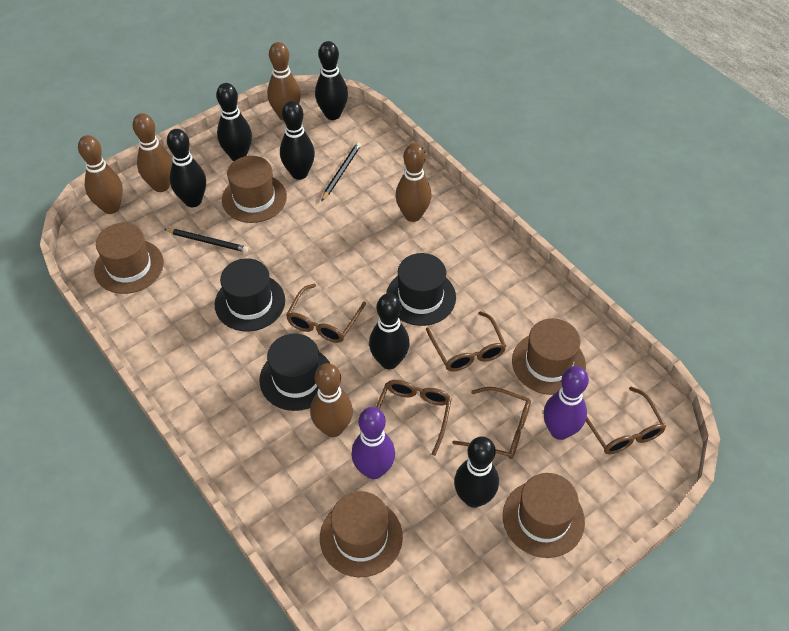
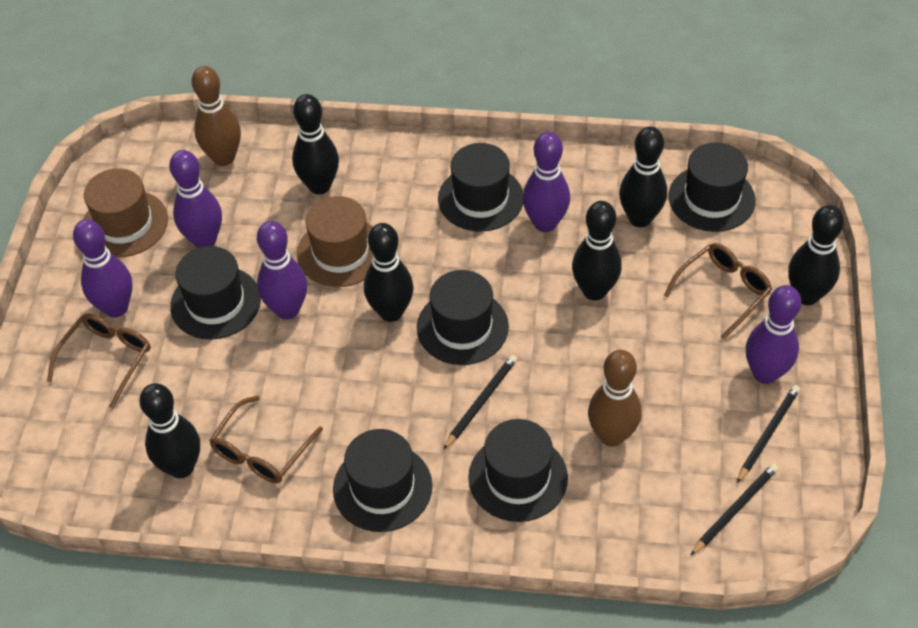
black hat: [215,258,285,331] [259,334,331,411] [386,253,456,326] = 3 -> [170,246,261,340] [333,429,432,532] [417,270,509,365] [438,143,523,232] [468,419,568,522] [668,143,756,232] = 6
black pencil: [164,229,248,252] [321,142,361,201] = 2 -> [443,355,517,450] [690,464,778,556] [737,385,800,483] = 3
brown bowling pin: [78,135,123,214] [133,113,173,192] [267,42,301,121] [310,363,353,437] [395,143,432,222] = 5 -> [191,66,241,166] [588,350,642,447] = 2
brown glasses: [286,284,366,343] [376,380,452,456] [426,311,506,372] [452,387,531,459] [586,387,666,454] = 5 -> [47,314,151,408] [209,395,323,483] [664,243,772,340] = 3
brown hat: [94,223,164,294] [222,156,287,223] [320,491,403,577] [503,473,585,558] [512,318,586,395] = 5 -> [83,168,168,258] [297,196,373,287] = 2
purple bowling pin: [351,407,395,479] [544,366,589,440] = 2 -> [73,219,132,318] [169,150,222,248] [257,221,307,320] [522,132,570,232] [746,285,801,384] = 5

